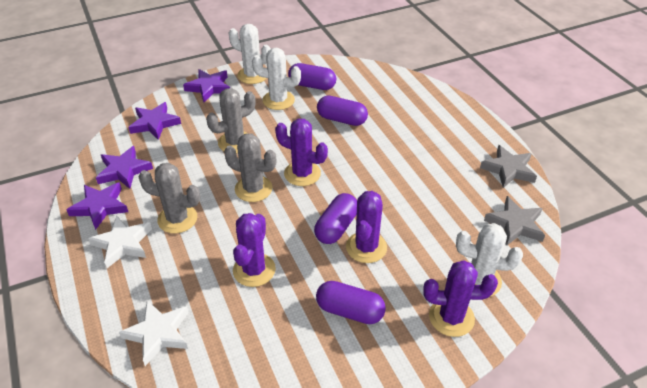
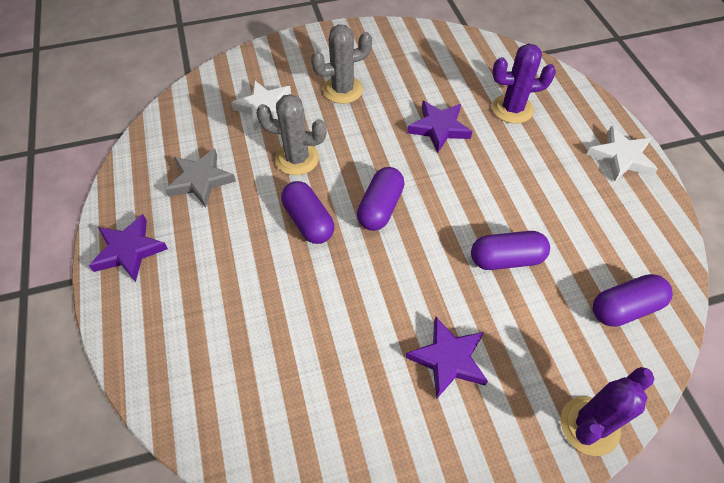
grey cactus: [138,163,200,234] [206,88,256,154] [224,133,276,202] = 3 -> [256,94,327,175] [311,24,372,104] = 2
grey star: [480,145,537,188] [484,196,545,246] = 2 -> [165,148,236,208] = 1
purple cactus: [233,213,276,287] [275,119,328,186] [346,191,387,263] [423,260,498,337] = 4 -> [492,43,556,124] [561,367,654,456] = 2
purple star: [67,182,128,230] [96,146,153,189] [128,102,181,140] [183,69,230,102] = 4 -> [89,214,168,282] [406,316,488,399] [407,101,472,153] = 3
white cactus: [229,24,271,84] [252,48,301,110] [456,223,523,297] = 3 -> none = 0

